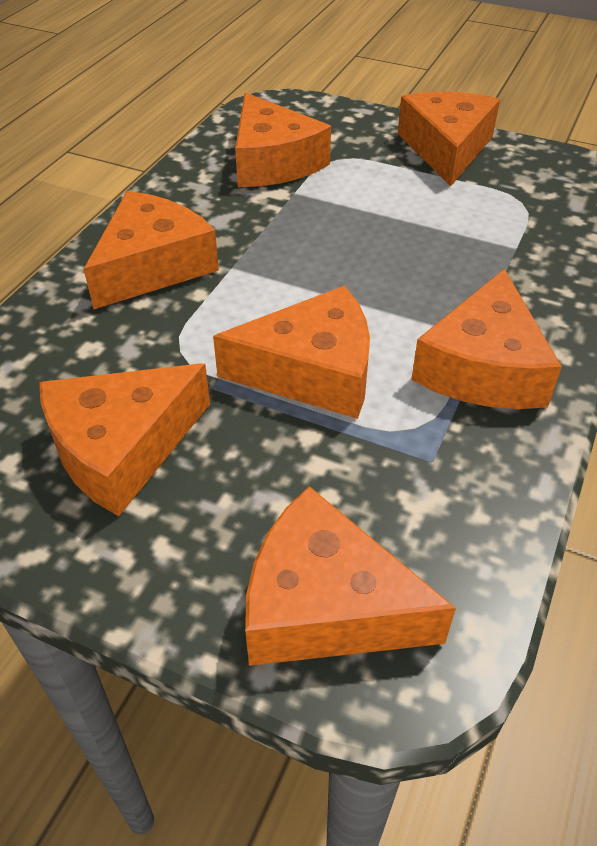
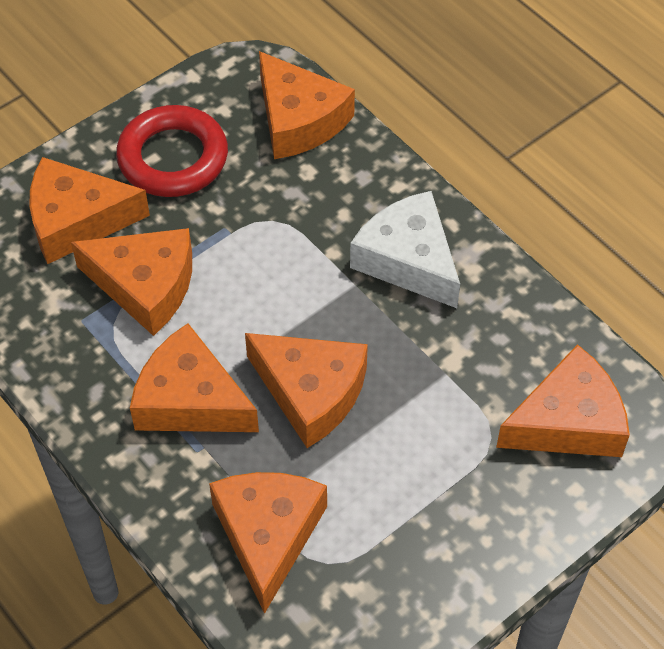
red ring: none = 0 -> [116,105,228,197] = 1
white cheese: none = 0 -> [350,191,460,308] = 1

